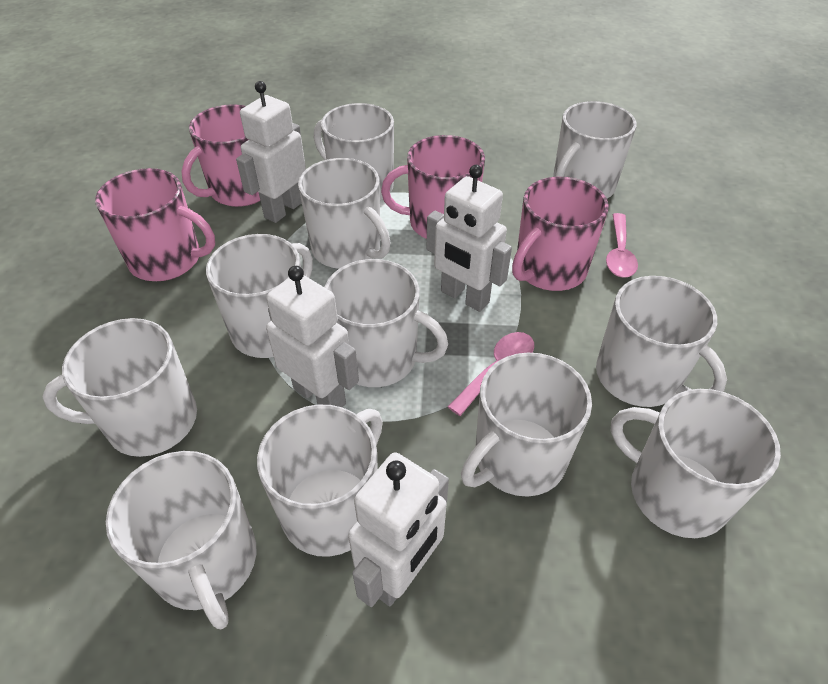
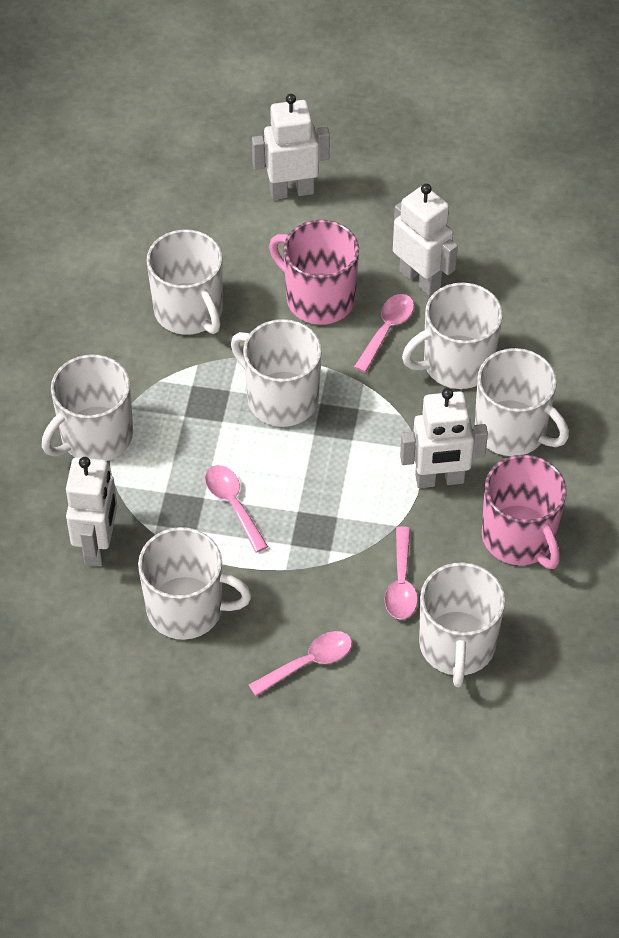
pink mug: [95,168,215,281] [181,104,260,207] [381,135,485,239] [512,177,609,291] = 4 -> [269,220,359,325] [482,455,567,569] = 2
pink spoon: [448,332,534,416] [606,213,638,277] = 2 -> [205,465,268,553] [249,631,352,696] [354,294,414,372] [385,526,418,620] = 4
white mug: [43,318,197,457] [106,451,256,629] [206,234,313,358] [257,404,383,557] [298,158,391,269] [314,103,394,201] [324,259,448,387] [461,353,592,497] [553,101,637,199] [596,276,727,407] [611,389,781,538] = 11 -> [42,355,133,461] [138,527,251,640] [146,230,223,335] [231,319,322,427] [402,283,503,389] [419,562,505,687] [475,348,569,456] = 7

